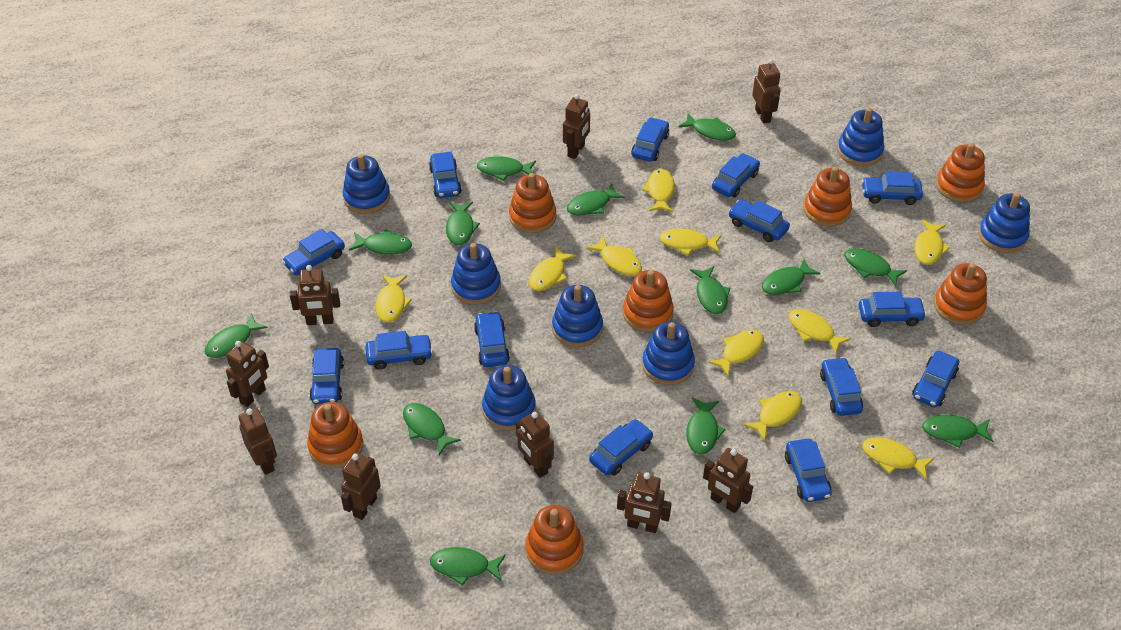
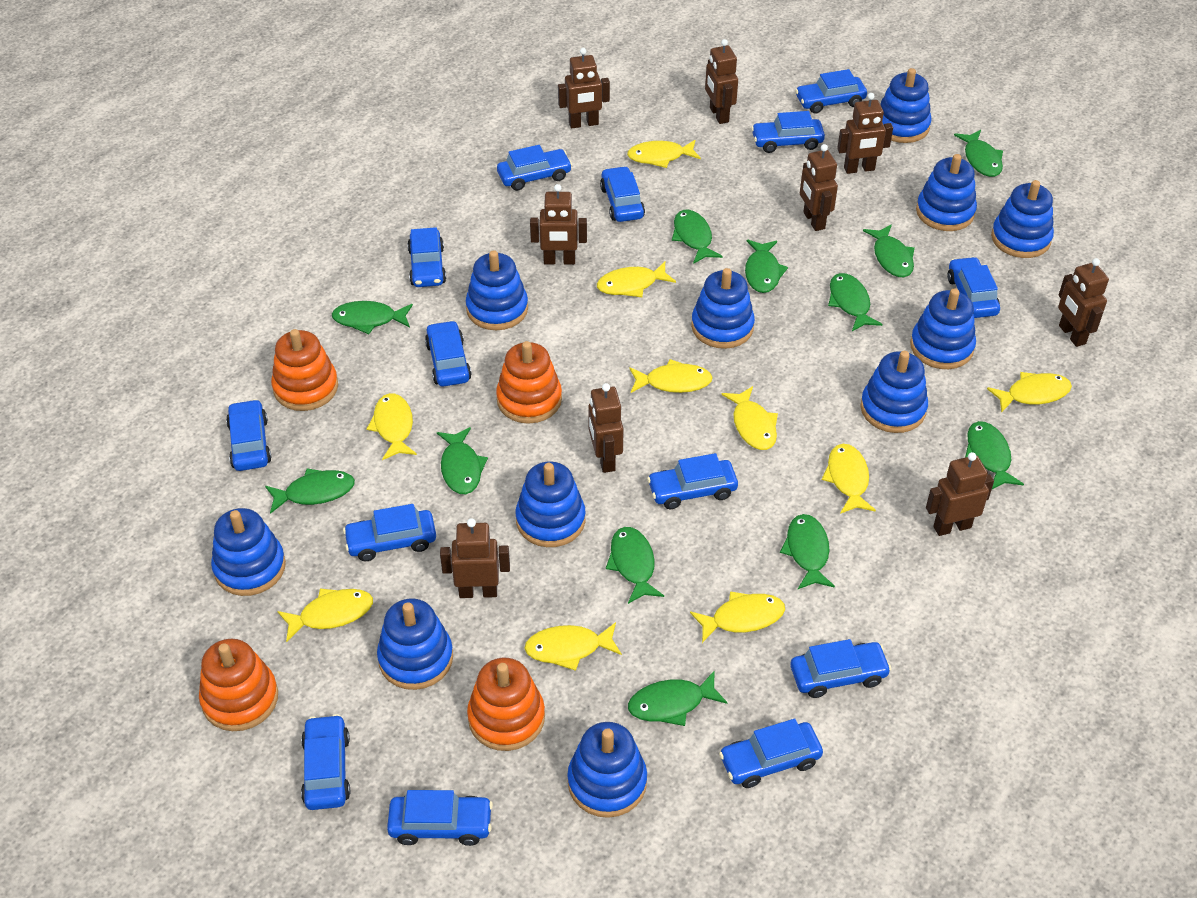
blue stacking toy: [343,154,390,214] [451,243,501,305] [482,365,536,430] [552,285,603,347] [642,321,695,385] [838,108,884,166] [978,193,1030,253] = 7 -> [211,508,286,596] [377,599,453,690] [466,250,528,330] [516,461,585,547] [567,722,647,818] [691,268,755,349] [860,351,928,433] [880,68,932,143] [910,288,976,369] [916,154,977,231] [991,180,1054,258] = 11
green fish: [205,313,268,358] [349,229,412,255] [403,403,461,455] [430,547,506,586] [446,202,480,245] [477,156,536,181] [567,183,625,215] [678,113,736,141] [687,398,726,454] [690,266,730,314] [762,259,820,295] [844,248,907,286] [922,415,994,448] = 13 -> [265,468,355,514] [332,301,413,334] [437,427,488,494] [606,527,664,604] [628,671,728,726] [672,210,723,264] [745,240,788,293] [780,514,835,589] [828,273,882,331] [863,224,915,277] [954,130,1003,177] [965,421,1024,489] = 12
orange stacking toy: [307,402,363,469] [509,173,556,233] [525,505,584,575] [623,270,674,332] [804,167,852,227] [934,263,987,325] [936,143,985,203] = 7 -> [199,639,278,731] [271,329,338,411] [467,658,545,751] [496,341,562,424] = 4

